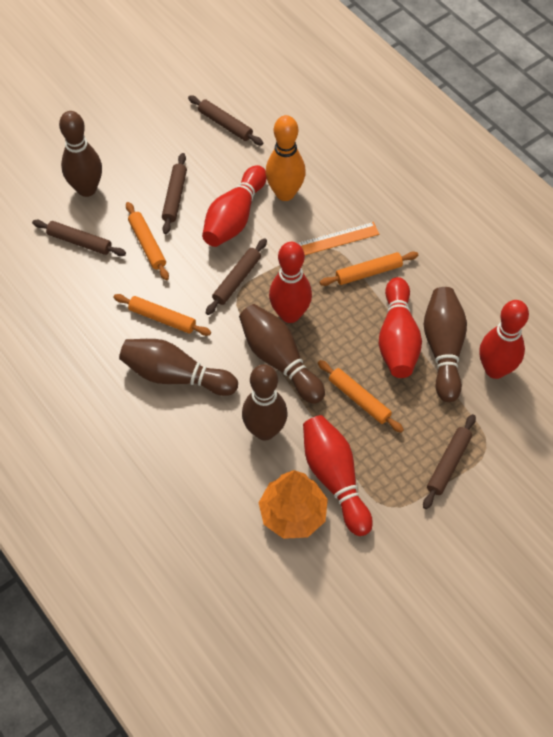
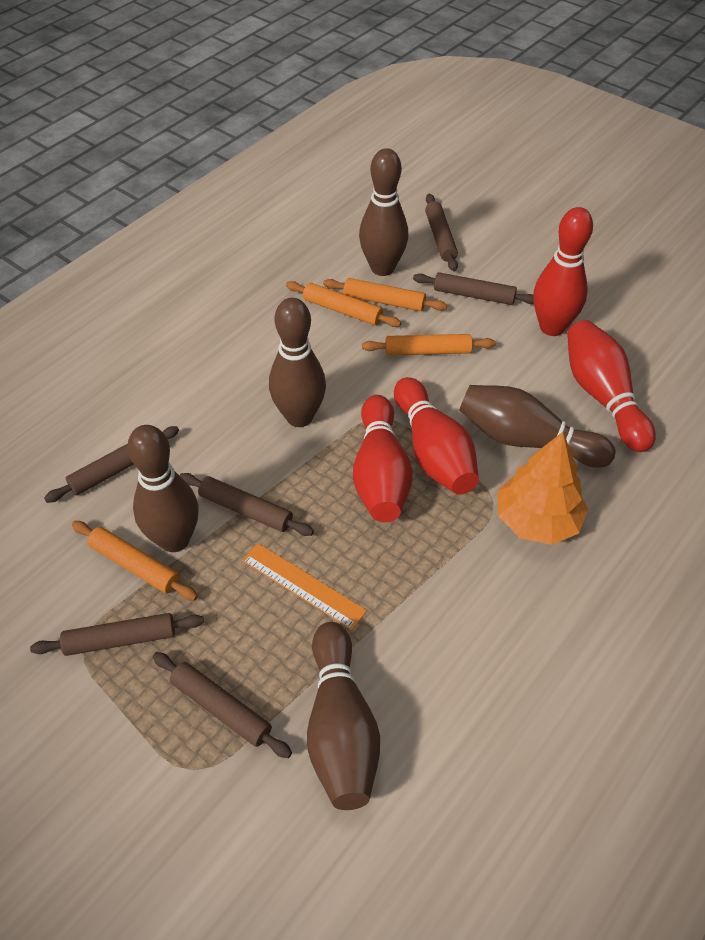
brown rolling pin: [32,219,126,256] [162,153,187,234] [188,95,263,145] [206,238,267,315] [423,414,476,509] = 5 -> [30,613,204,656] [44,426,179,503] [153,652,292,758] [180,473,314,536] [413,272,534,305] [425,194,458,271] = 6
orange bowling pin: [266,115,306,201] = 1 -> none = 0
red bowling pin: [202,165,267,247] [269,242,312,323] [303,415,373,536] [379,277,422,378] [479,300,529,379] = 5 -> [353,395,413,522] [394,377,479,495] [533,207,593,336] [567,320,656,452] = 4

